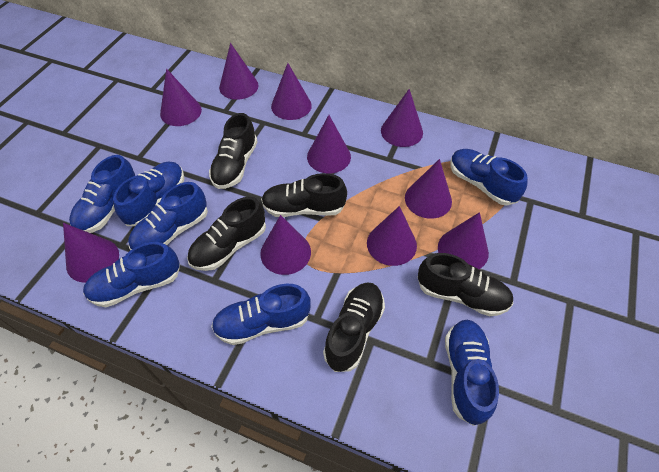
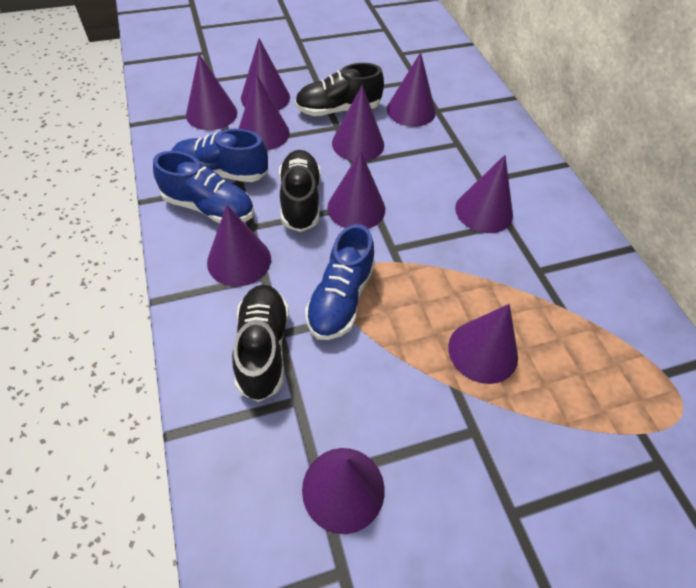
black shoe: [187,197,266,271] [209,113,258,189] [261,173,347,217] [323,282,385,372] [418,253,514,316] = 5 -> [232,285,289,402] [279,150,321,232] [295,63,384,116] = 3
blue shoe: [69,155,135,233] [83,242,180,307] [113,161,184,226] [128,182,208,250] [211,284,311,345] [445,320,499,426] [450,149,528,206] = 7 -> [153,151,254,223] [171,129,268,182] [305,224,375,340] = 3

